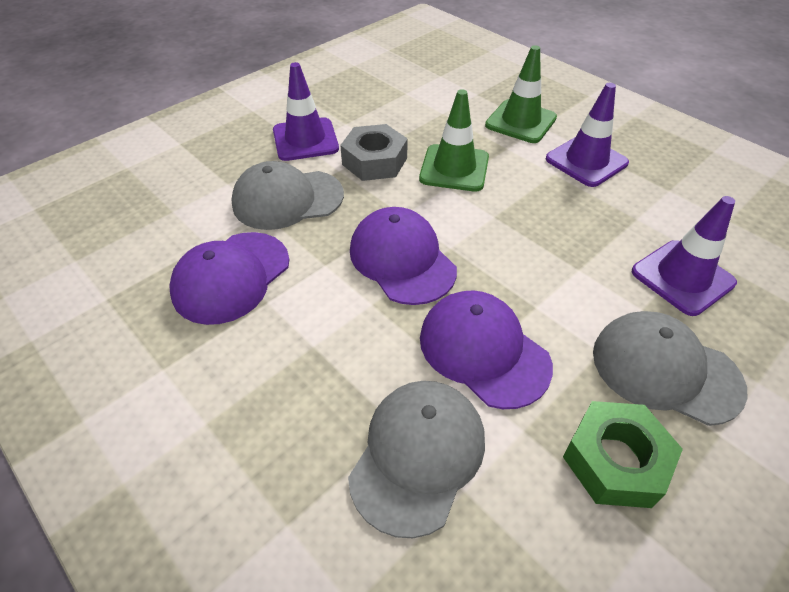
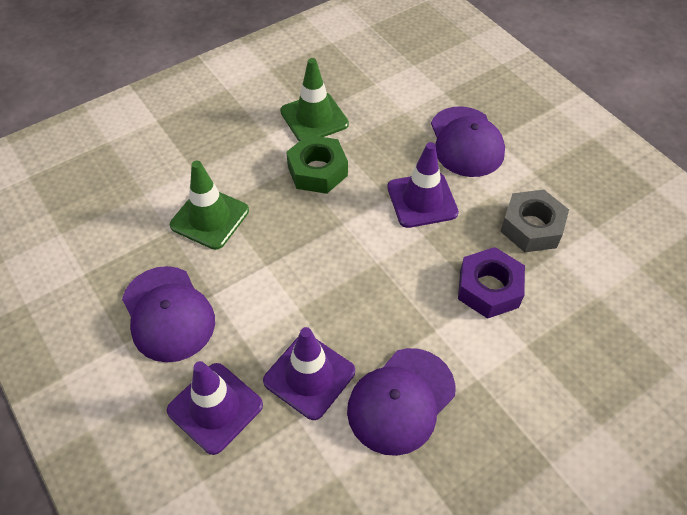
grey cap: [231,161,344,230] [348,381,485,538] [593,311,748,426] = 3 -> none = 0
purple nut: none = 0 -> [458,247,525,319] = 1

